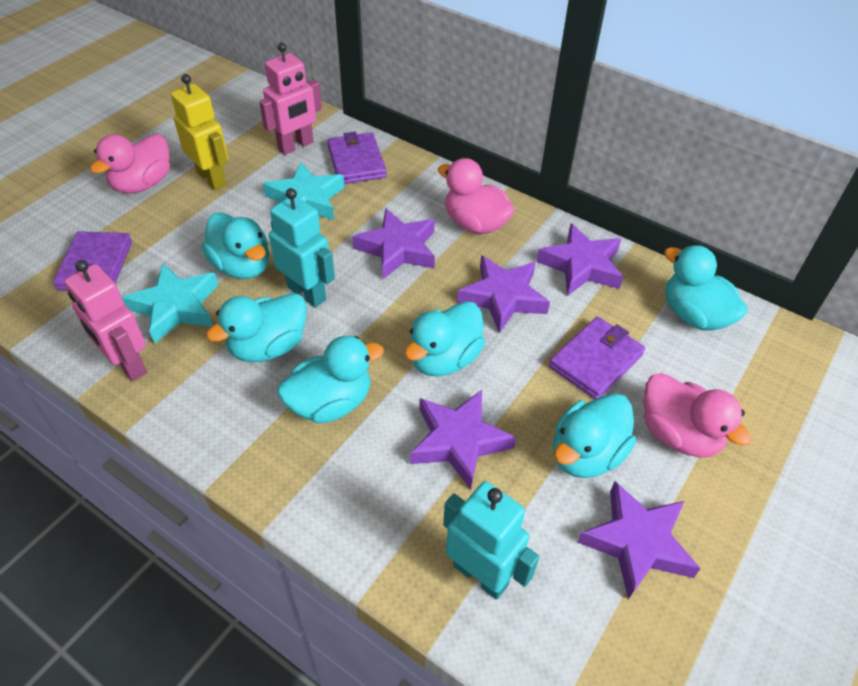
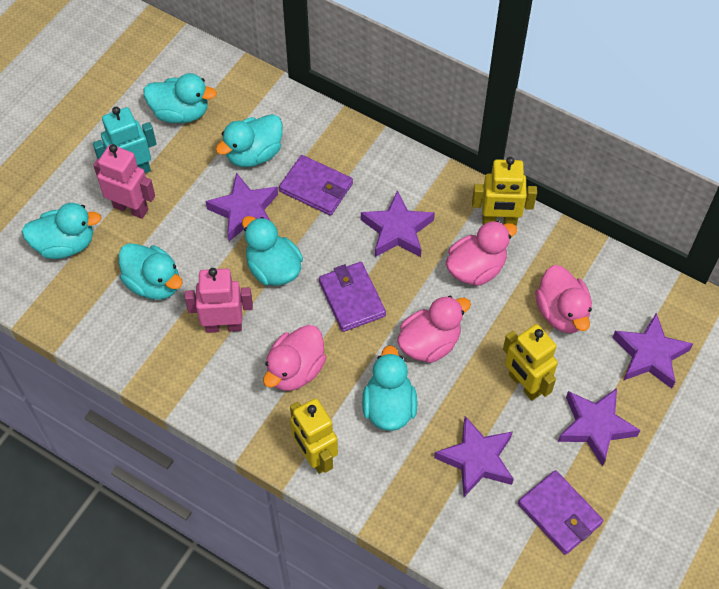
pink duck: [90,134,170,194] [438,158,515,234] [644,373,752,458] = 3 -> [263,325,326,391] [397,296,471,363] [446,221,517,286] [535,265,592,333] = 4
turquoise robot: [269,188,335,308] [443,481,539,600] = 2 -> [93,107,157,173] = 1
turquoise star: [122,263,218,344] [263,162,345,220] = 2 -> none = 0
yellow robot: [171,74,228,190] = 1 -> [290,398,338,474] [472,157,537,226] [503,324,558,401] = 3

